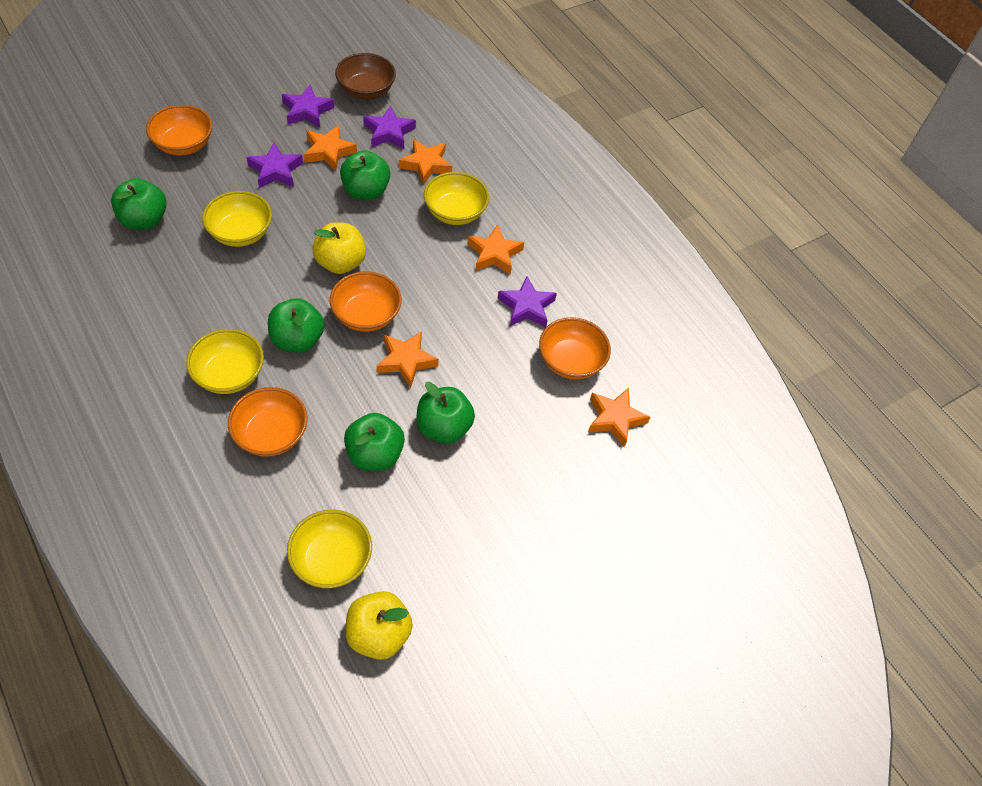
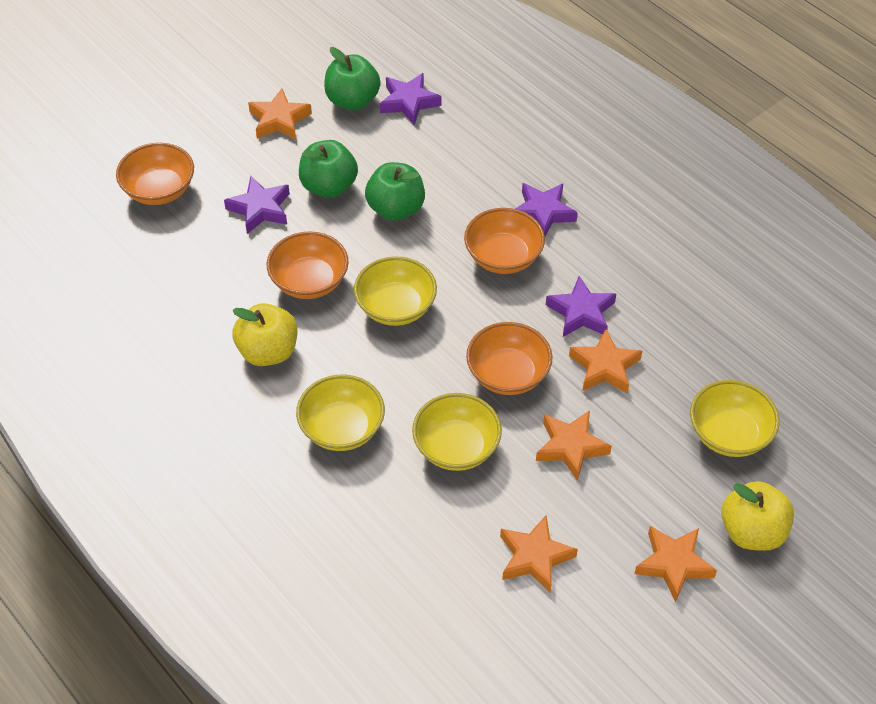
brown bowl: [335,53,396,100] = 1 -> none = 0
green apple: [111,178,167,230] [268,298,324,353] [340,150,390,200] [344,413,405,471] [417,382,475,444] = 5 -> [299,140,358,198] [324,47,381,110] [365,162,425,221] = 3

